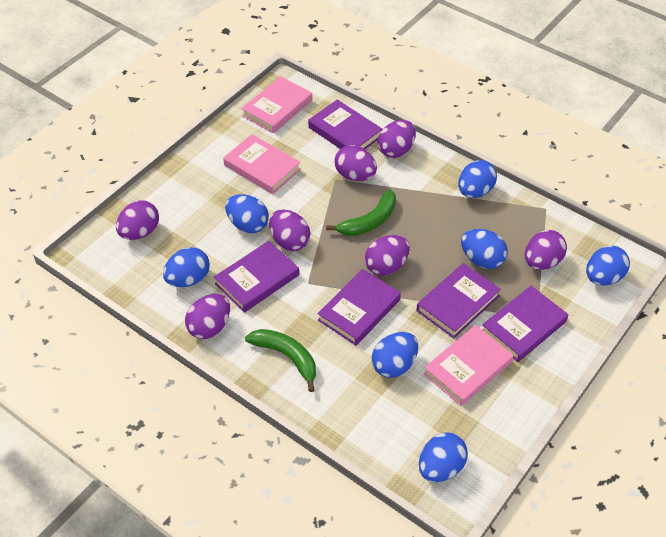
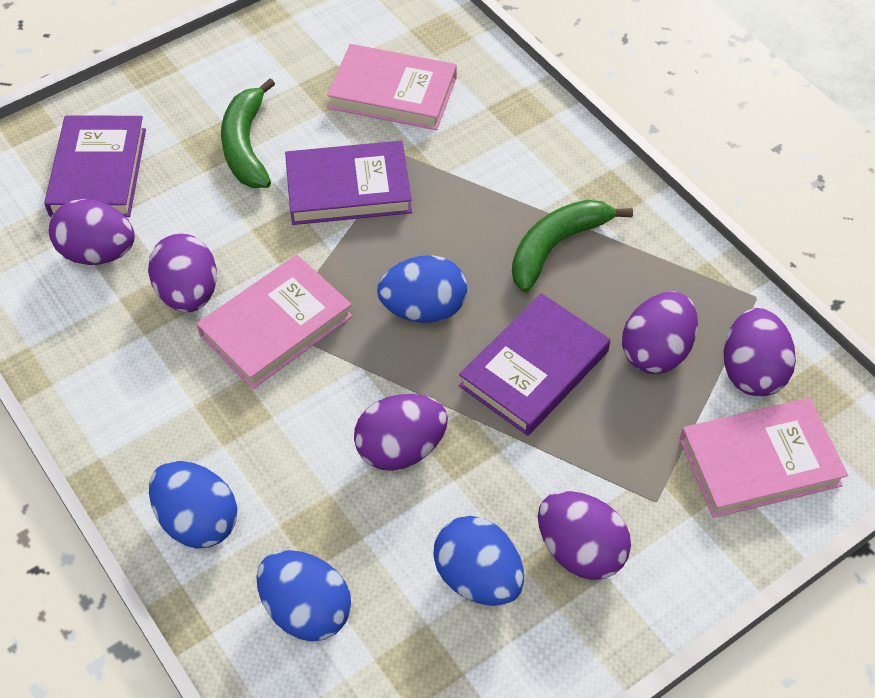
blue egg: [163,247,210,287] [225,194,269,233] [372,332,418,378] [419,432,468,482] [458,160,497,198] [461,229,508,269] [586,246,630,285] = 7 -> [149,461,237,549] [256,550,351,641] [377,255,467,323] [433,516,524,606] = 4
purple book: [214,241,299,313] [308,100,382,149] [317,269,401,346] [417,263,501,338] [482,286,568,362] = 5 -> [44,115,146,217] [285,141,412,225] [459,293,610,436] = 3
purple egg: [116,200,159,240] [185,294,230,339] [269,210,310,251] [334,145,377,181] [365,235,410,276] [378,120,416,158] [525,230,567,270] = 7 -> [49,199,135,265] [148,234,217,312] [354,394,448,471] [538,491,631,580] [622,292,698,374] [724,308,796,396] = 6

